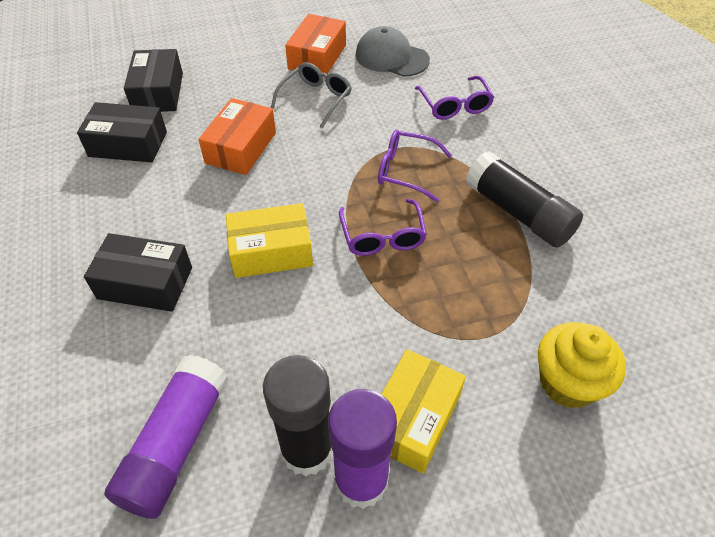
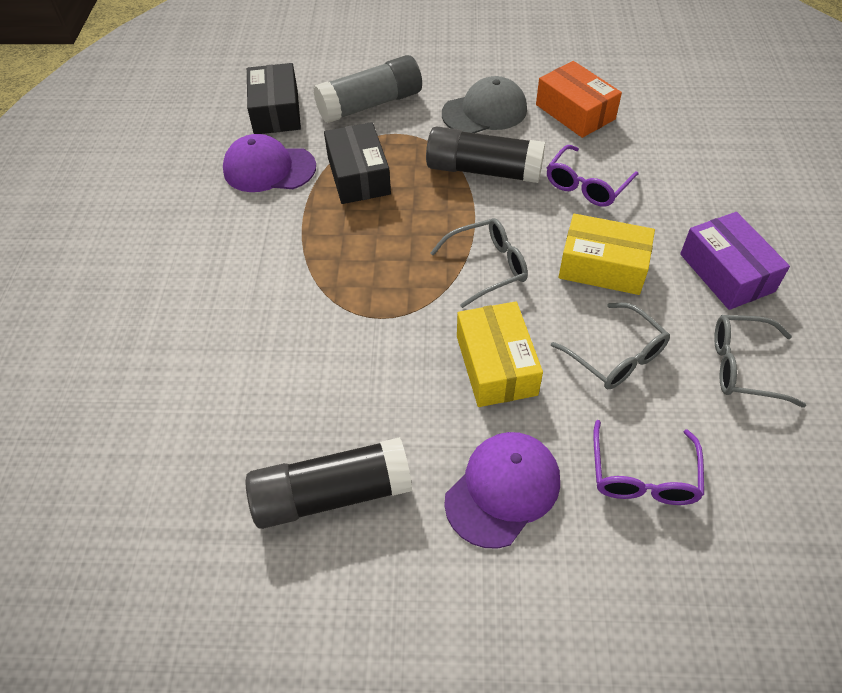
black box: [77,102,167,162] [84,233,192,312] [124,49,183,112] = 3 -> [247,63,301,134] [324,122,391,204] = 2
grey glasses: [271,62,352,128] = 1 -> [430,218,528,308] [551,303,670,389] [714,315,806,408] = 3
grey glue stick: none = 0 -> [313,55,422,123] = 1
orange box: [198,98,276,175] [285,14,346,77] = 2 -> [536,61,622,138] = 1
purple box: none = 0 -> [680,212,790,310] = 1
purple cap: none = 0 -> [223,134,316,192] [444,432,560,549] = 2
purple glasses: [339,199,427,256] [378,130,452,202] [415,76,494,120] = 3 -> [547,145,639,207] [593,420,704,505] = 2
purple glue stick: [104,355,229,519] [328,389,397,509] = 2 -> none = 0
yellow cupcake: [538,322,626,408] = 1 -> none = 0

